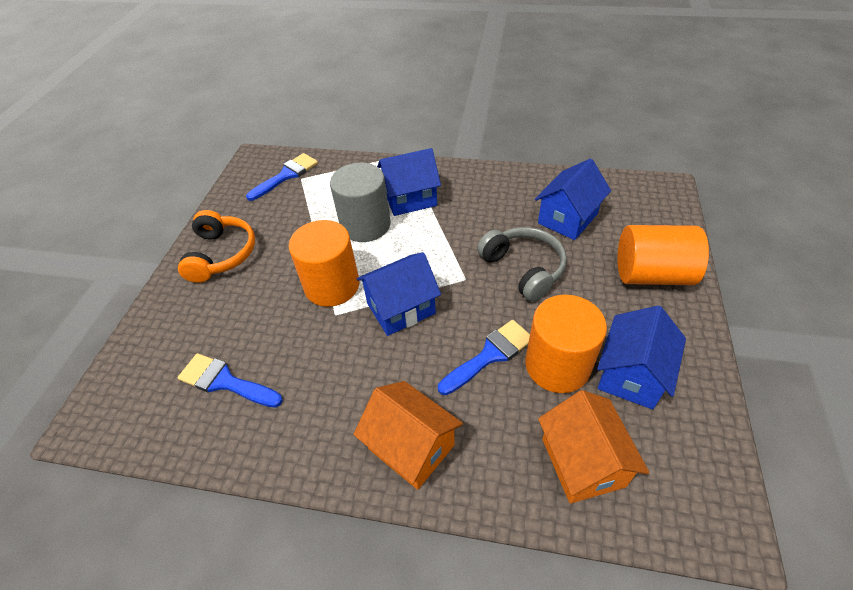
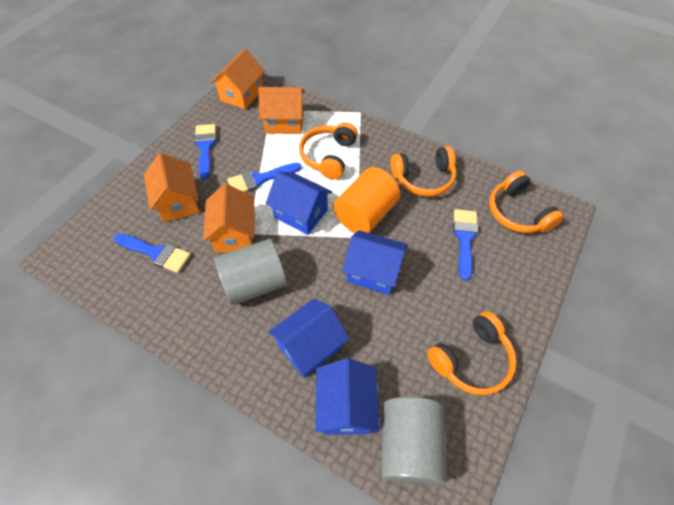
blue brush: [178,353,283,408] [246,153,318,201] [438,320,530,395] = 3 -> [114,233,191,273] [194,124,216,179] [227,163,301,192] [453,209,478,281] = 4
grey cylinder: [330,163,391,242] = 1 -> [214,239,287,305] [381,397,447,485] = 2
grey headphones: [477,227,567,302] = 1 -> none = 0
orange cylinder: [289,220,360,307] [525,295,607,393] [617,225,709,285] = 3 -> [333,167,400,233] = 1
orange headphones: [178,210,255,283] = 1 -> [299,122,358,180] [391,146,456,197] [427,311,517,395] [489,171,564,233] = 4
orange house: [353,381,463,490] [538,390,649,504] = 2 -> [144,153,200,222] [203,184,254,253] [210,48,265,110] [259,87,305,134] = 4

